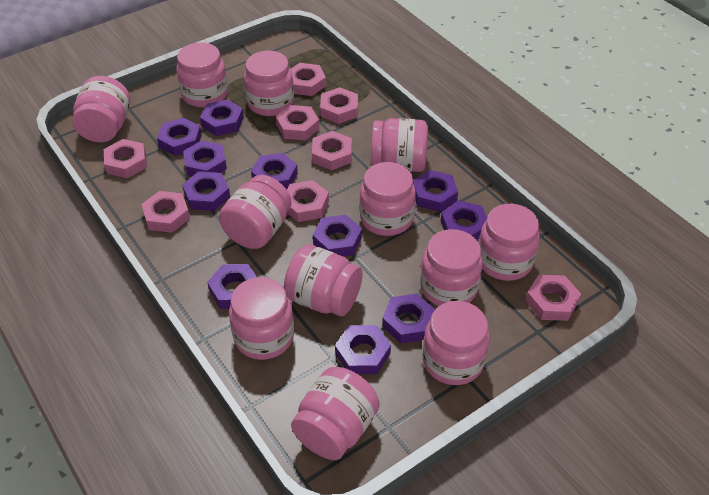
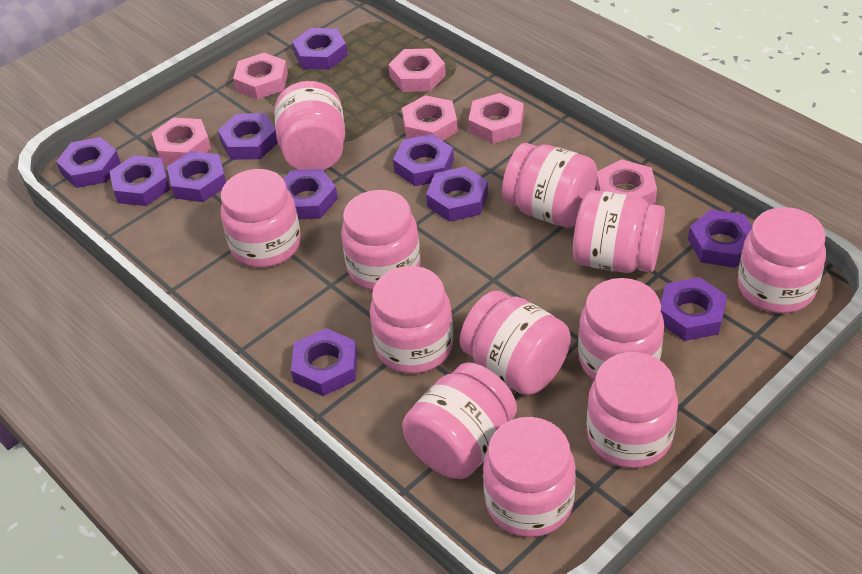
pink nut: [104,139,147,178] [141,191,190,233] [276,105,319,140] [287,180,329,222] [291,63,326,96] [312,131,352,170] [320,87,358,124] [526,275,581,321] = 8 -> [152,117,211,164] [233,53,288,99] [388,48,446,92] [402,95,458,141] [468,93,524,144] [596,159,657,206] = 6

